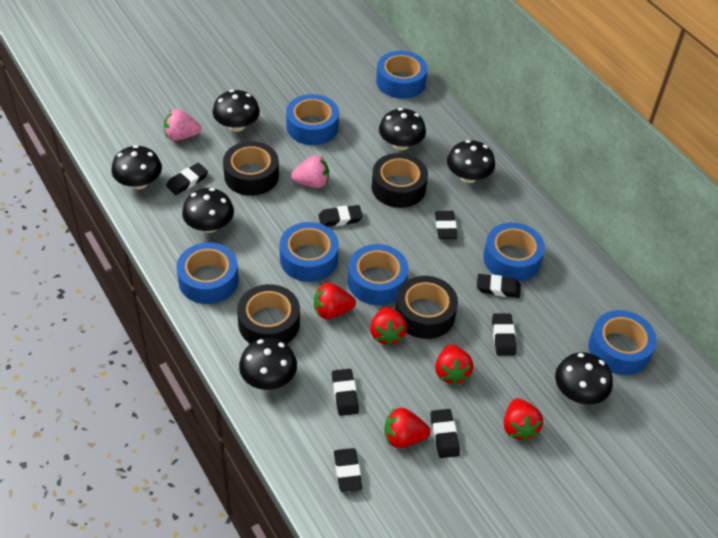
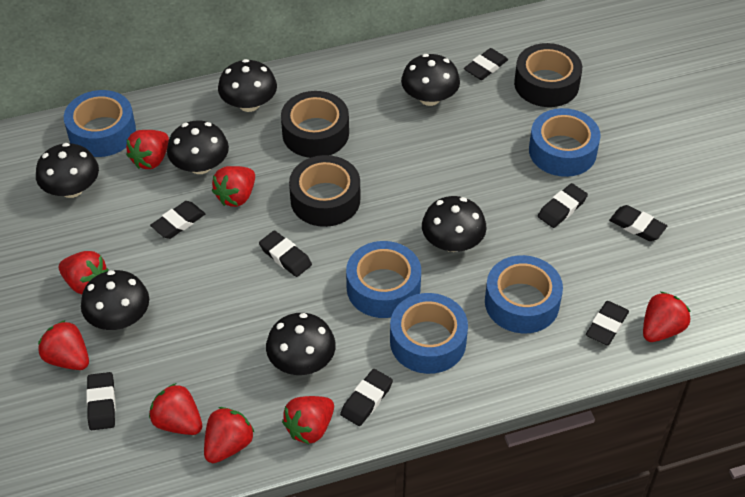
black tape: [223,141,279,196] [237,284,300,344] [371,153,428,208] [395,276,458,339] = 4 -> [281,91,349,158] [289,155,360,227] [514,43,582,107] = 3
blue tape: [176,243,239,304] [279,222,339,282] [286,94,339,145] [348,244,409,305] [376,51,428,99] [483,223,545,282] [588,310,657,375] = 7 -> [64,90,136,157] [346,241,421,318] [390,293,468,374] [485,255,563,333] [529,108,601,177] = 5
pink strawberry: [164,109,201,141] [291,155,329,188] = 2 -> none = 0
red strawberry: [314,282,356,319] [370,307,407,346] [384,408,431,448] [435,344,474,385] [504,398,543,442] = 5 -> [38,320,89,370] [59,251,109,294] [126,130,169,169] [149,383,202,435] [204,407,255,463] [212,166,255,207] [282,396,334,444] [643,292,691,342] = 8

